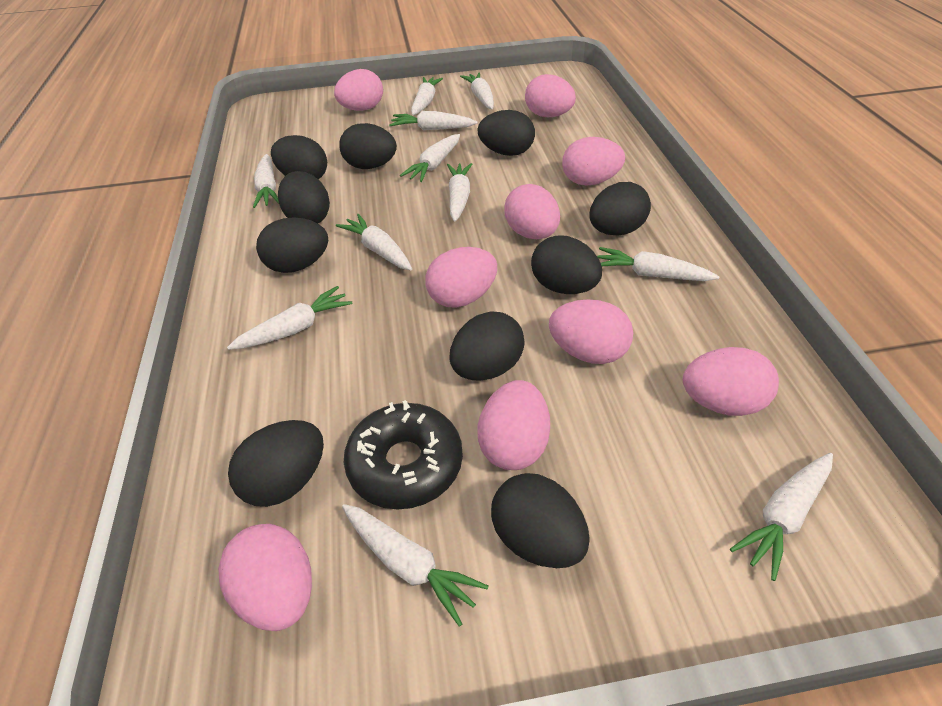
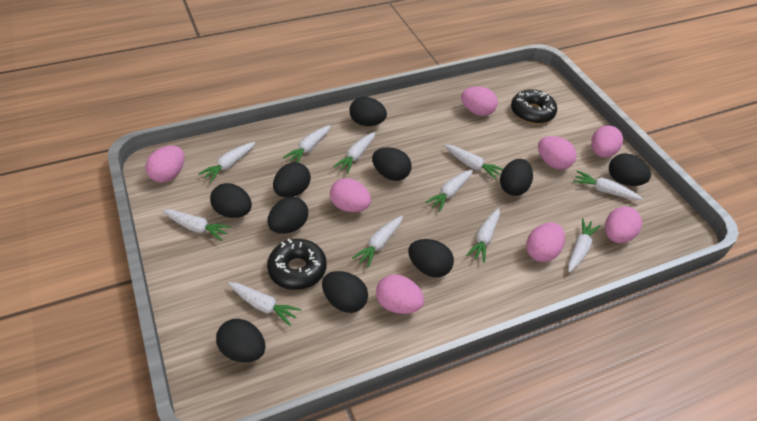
black donut: [344,400,463,510] = 1 -> [267,239,327,290] [511,89,557,124] = 2
pink egg: [218,524,312,631] [334,69,383,111] [425,247,497,308] [478,380,550,470] [504,184,560,239] [525,74,576,117] [549,299,633,364] [562,137,625,186] [683,347,779,416] = 9 -> [145,146,185,182] [330,178,371,212] [376,274,424,314] [461,86,498,116] [526,223,565,262] [538,136,577,170] [591,126,623,158] [605,206,642,243] = 8

